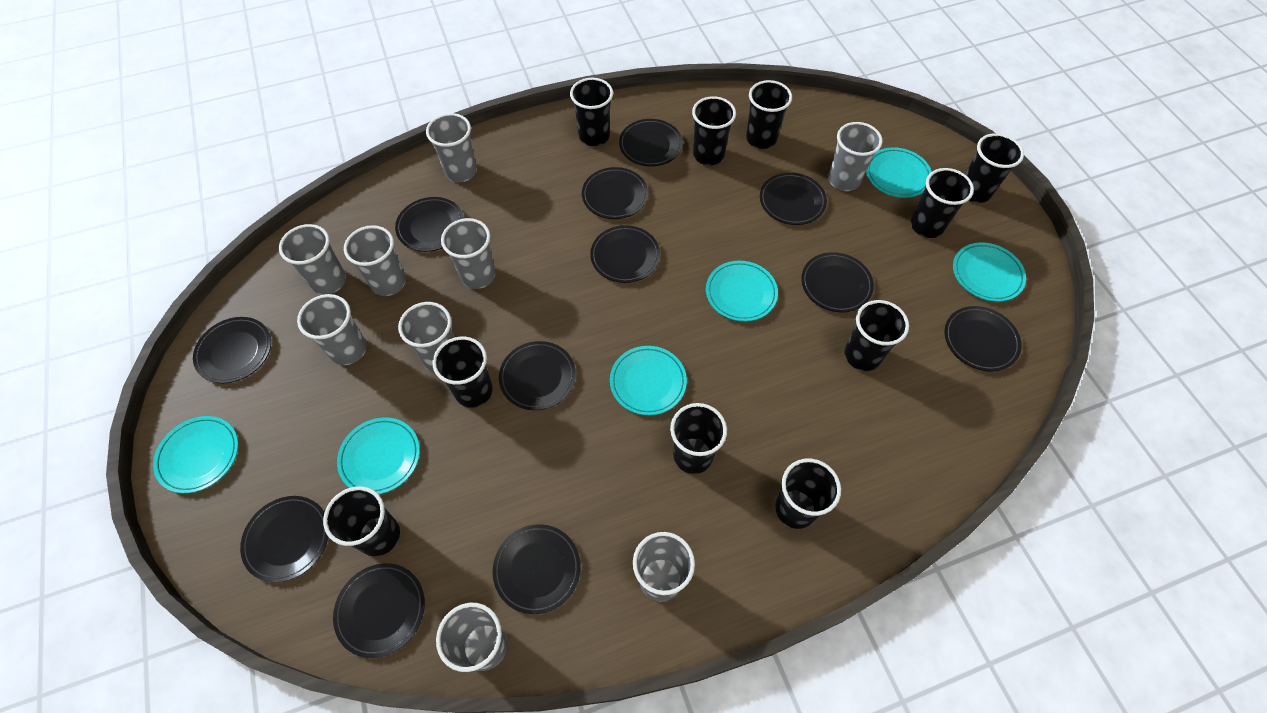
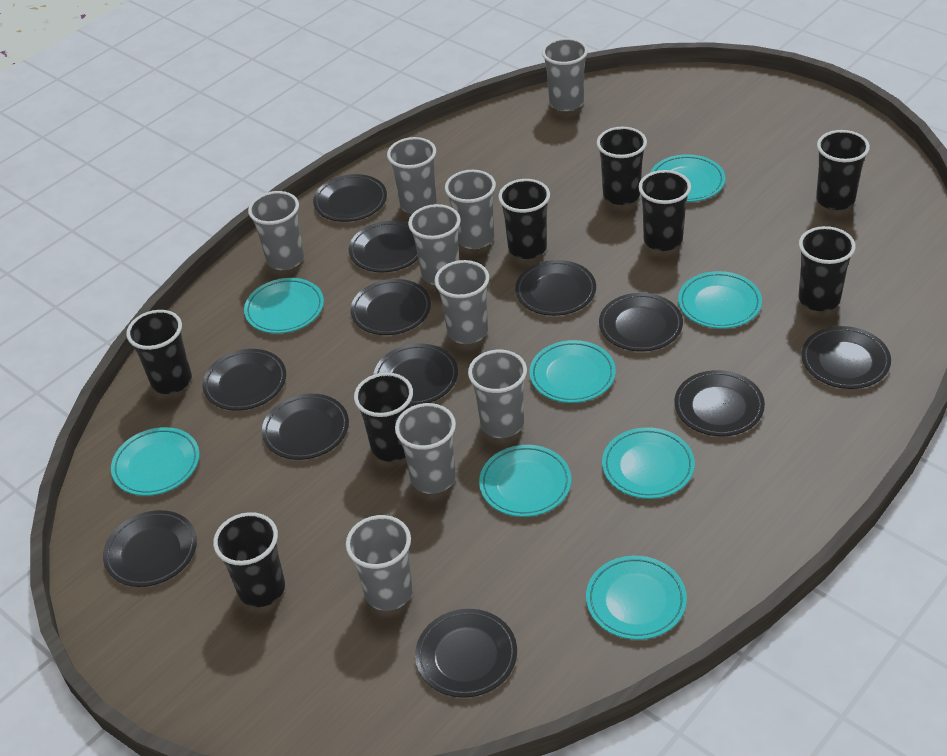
black cup: [323,486,400,556] [432,337,493,408] [570,78,613,146] [670,403,727,474] [692,96,736,165] [746,80,792,149] [775,458,841,529] [844,300,909,371] [911,168,974,238] [965,133,1024,203] = 10 -> [126,310,192,394] [213,512,285,607] [354,372,413,462] [498,179,550,259] [596,127,647,205] [638,170,691,251] [799,226,856,311] [816,130,870,210] = 8
turquoise plate: [153,416,238,493] [337,417,420,494] [610,346,687,415] [706,261,778,322] [866,147,932,198] [953,242,1026,302] = 6 -> [111,427,200,496] [244,278,324,334] [479,445,571,517] [530,340,616,403] [586,556,687,640] [602,427,695,499] [650,154,725,202] [678,271,762,329] = 8

